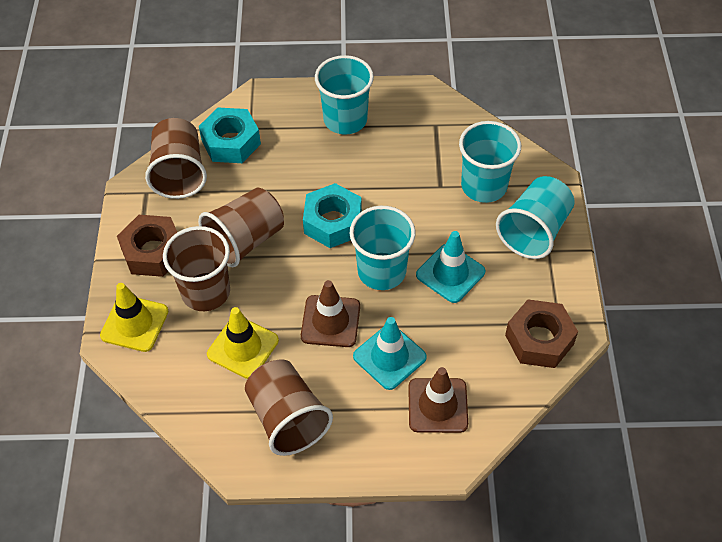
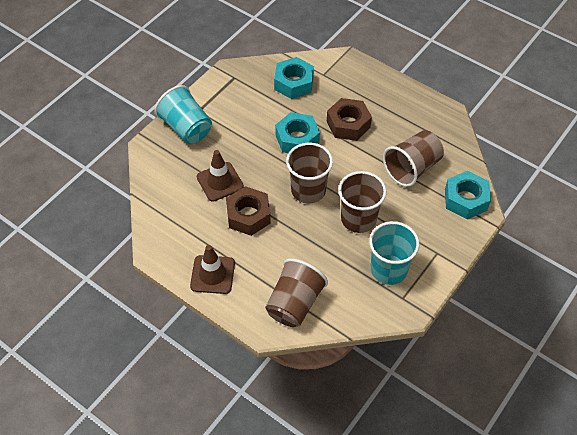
turquoise cup: [315,55,374,135] [350,206,416,290] [459,121,521,203] [496,176,574,259] = 4 -> [154,85,212,144] [369,221,420,285] = 2
turquoise nut: [199,107,261,163] [303,183,362,248] = 2 -> [274,57,314,99] [275,112,320,153] [445,171,491,219] = 3
turquoise traffic cone: [353,317,427,390] [416,231,485,303] = 2 -> none = 0
yellow traffic cone: [100,283,168,352] [207,307,279,379] = 2 -> none = 0

